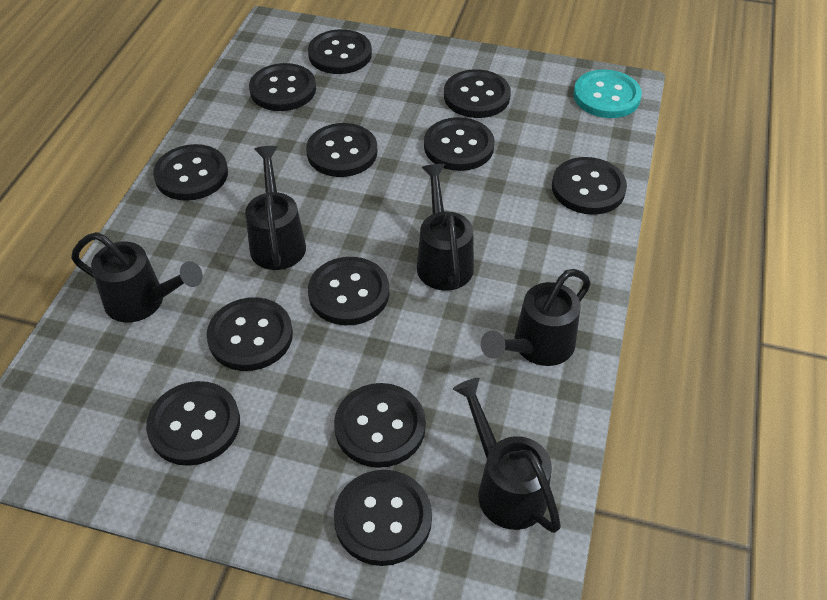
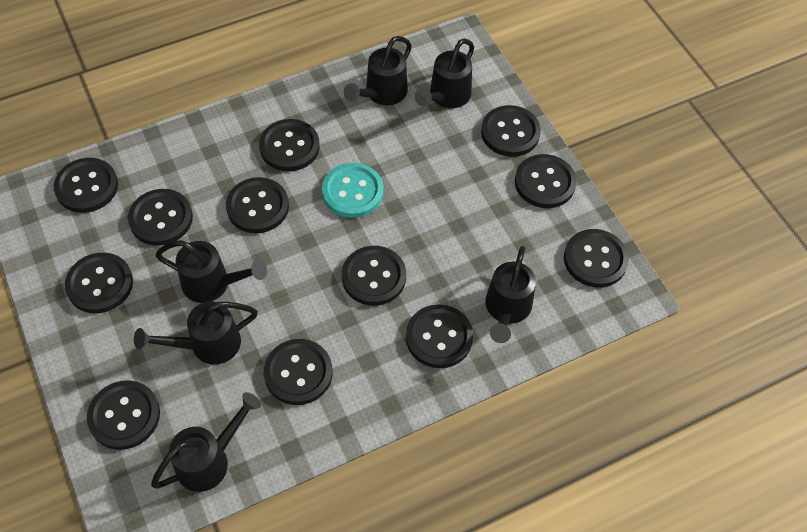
black watering can: [71,232,203,322] [245,146,306,270] [417,164,474,291] [453,378,561,533] [481,269,591,366] = 5 -> [134,301,258,365] [151,392,261,492] [155,240,267,303] [344,36,412,105] [415,39,474,108] [485,246,536,343] = 6

